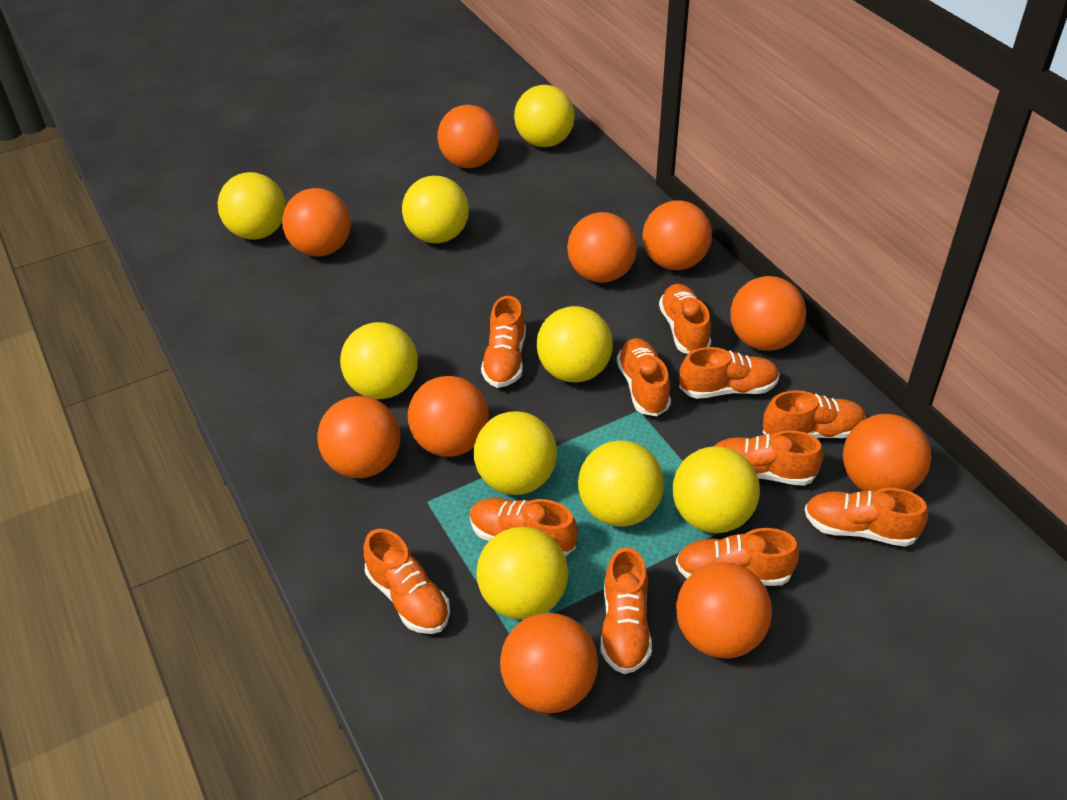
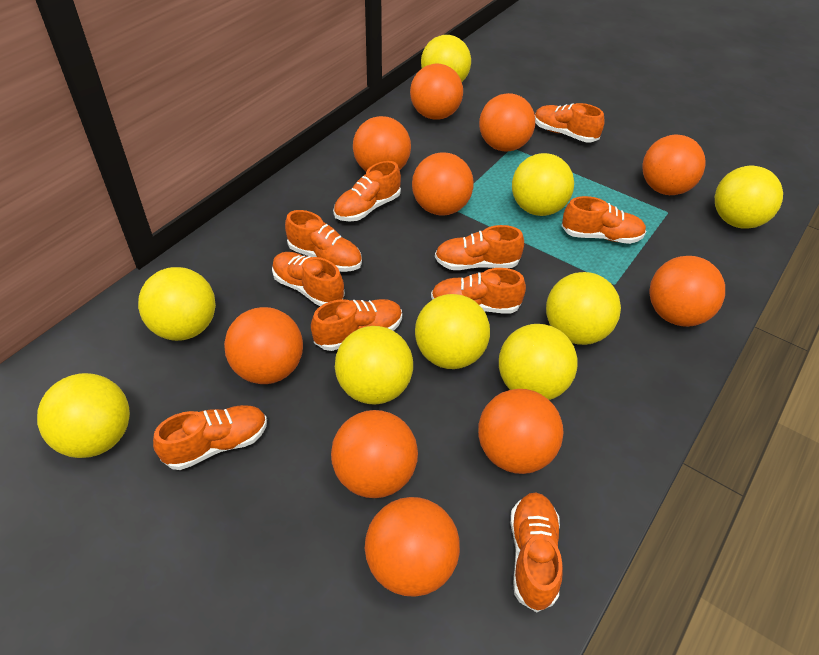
orange shoe: [364,529,450,634] [470,498,578,556] [481,296,526,388] [601,547,652,674] [617,338,671,416] [659,284,711,354] [676,528,799,586] [679,347,780,399] [714,430,823,486] [763,390,866,438] [804,488,928,547] = 11 -> [153,405,267,470] [272,252,345,306] [285,210,362,272] [311,299,402,351] [333,161,401,221] [431,268,526,313] [435,225,524,270] [510,492,563,612] [535,103,605,142] [562,196,646,244] = 10

